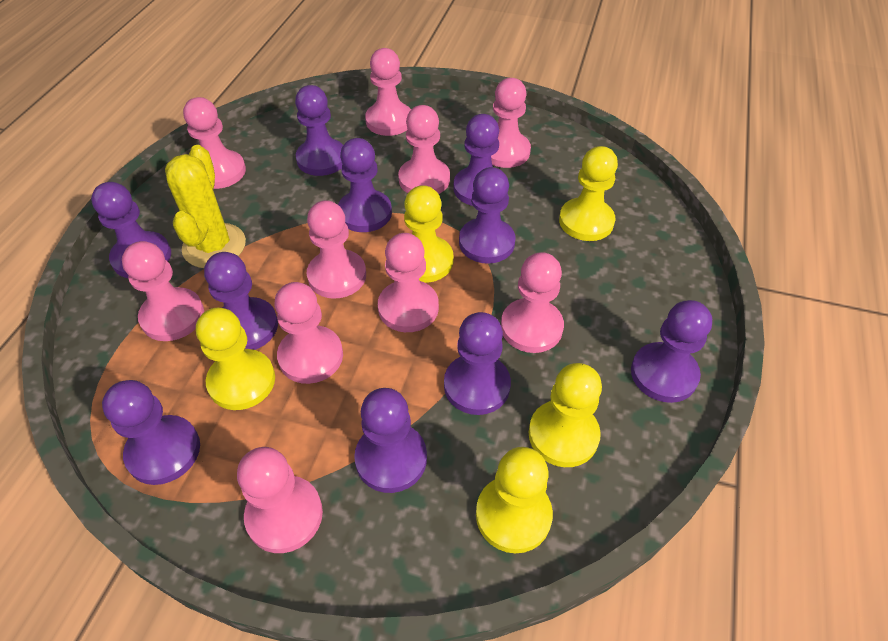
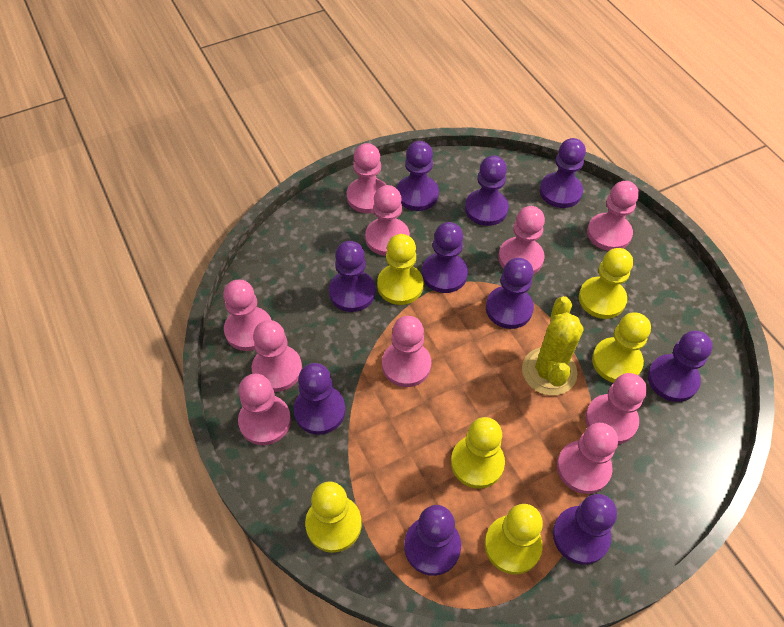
yellow pawn: [196,308,275,410] [404,185,453,283] [476,447,553,553] [528,363,602,467] [559,146,618,241] = 5 -> [305,482,362,553] [377,234,423,305] [451,417,505,489] [485,504,543,574] [579,248,633,319] [592,312,651,383] = 6

